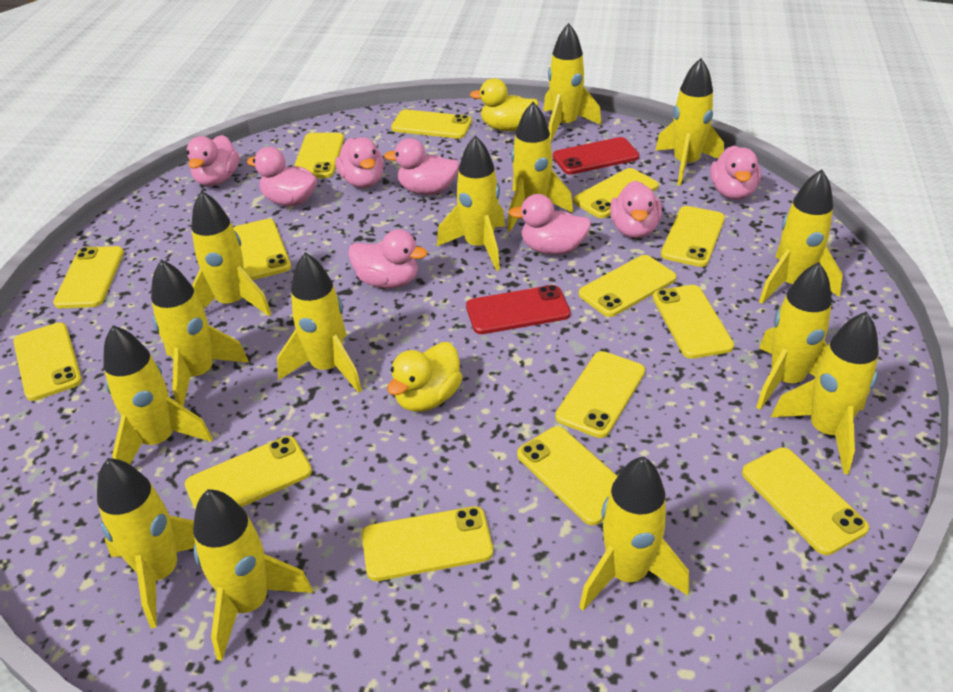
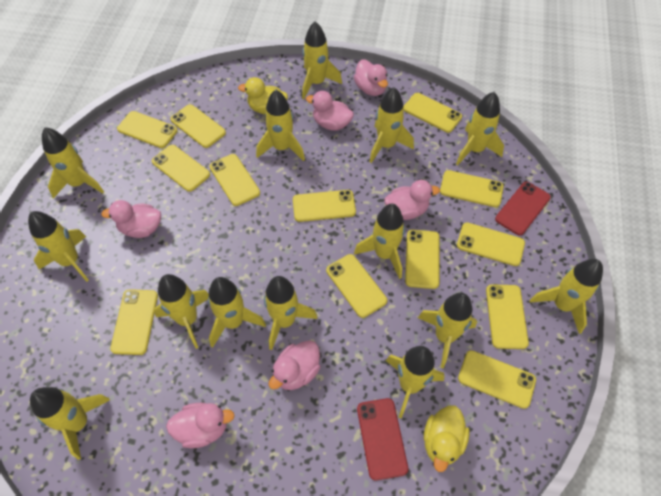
pink duck: [187,135,240,186] [247,147,317,206] [335,137,384,188] [348,229,427,288] [384,138,460,195] [509,194,591,255] [610,181,662,238] [710,145,761,200] = 8 -> [101,200,161,238] [166,403,235,448] [269,340,321,390] [306,91,354,131] [354,59,388,96] [384,180,440,220] = 6
yellow phone: [13,322,82,401] [53,246,124,308] [185,436,312,510] [233,219,291,280] [294,133,344,178] [362,506,493,581] [391,110,472,139] [517,426,618,525] [555,351,645,438] [573,168,659,218] [579,255,676,317] [653,285,734,359] [661,206,725,267] [742,447,869,555] = 14 -> [110,289,158,355] [117,111,178,148] [152,145,210,192] [170,104,226,148] [209,154,260,206] [293,190,356,222] [326,254,387,318] [403,93,462,133] [405,230,440,289] [440,170,504,207] [457,222,525,266] [458,350,536,409] [486,284,529,349] = 13

